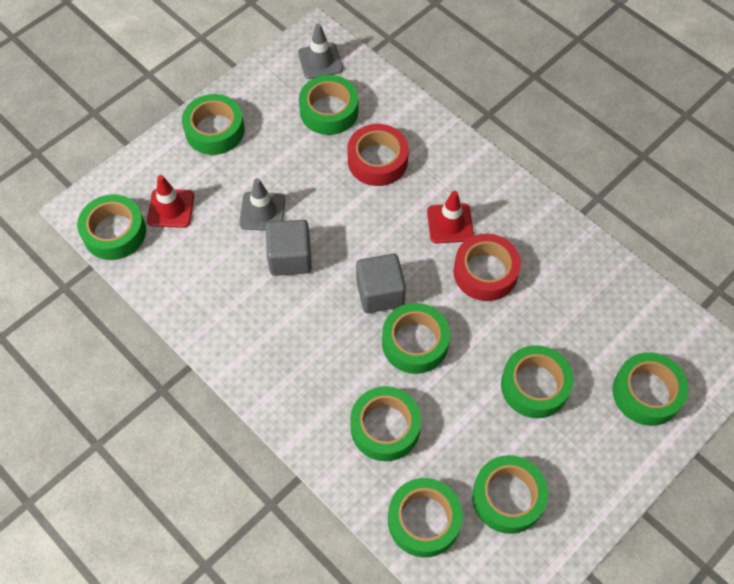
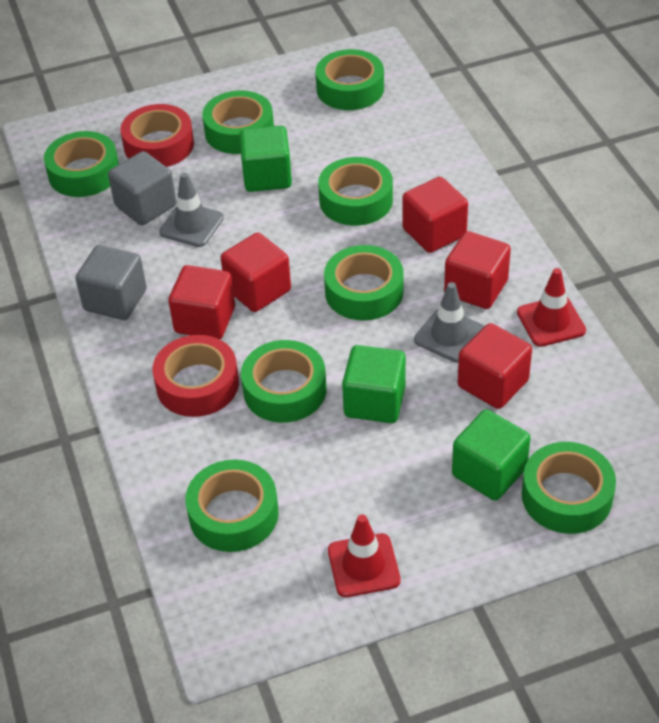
green cube: none = 0 -> [239,126,292,192] [342,345,406,423] [452,410,531,501] = 3
green tape: [77,194,146,260] [182,94,245,155] [299,75,359,135] [350,386,421,461] [382,303,450,374] [388,478,463,557] [472,455,548,534] [501,345,574,418] [613,352,688,426] = 9 -> [44,131,119,197] [185,460,278,552] [202,91,274,154] [241,340,326,423] [315,49,384,110] [318,157,393,226] [324,245,404,321] [522,442,616,534] = 8
red cube: none = 0 -> [168,265,235,339] [221,233,291,312] [402,177,468,253] [444,231,511,309] [458,323,532,409] = 5

